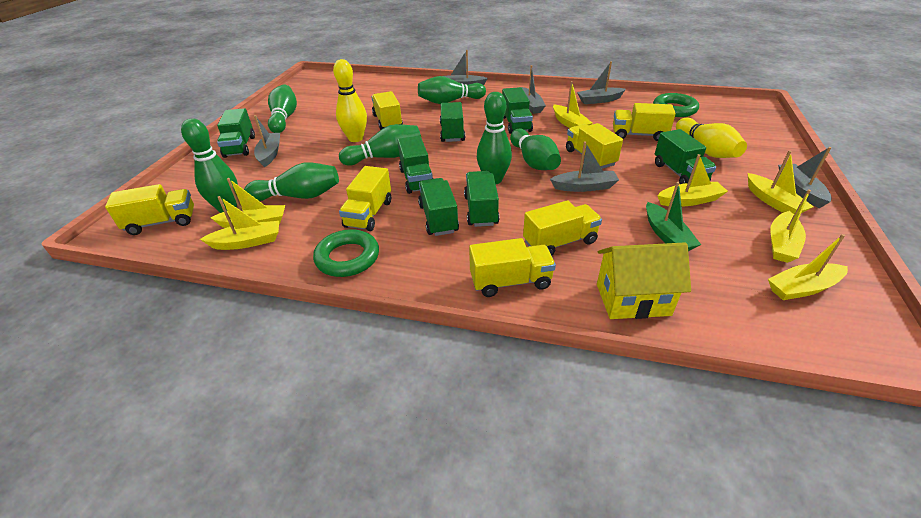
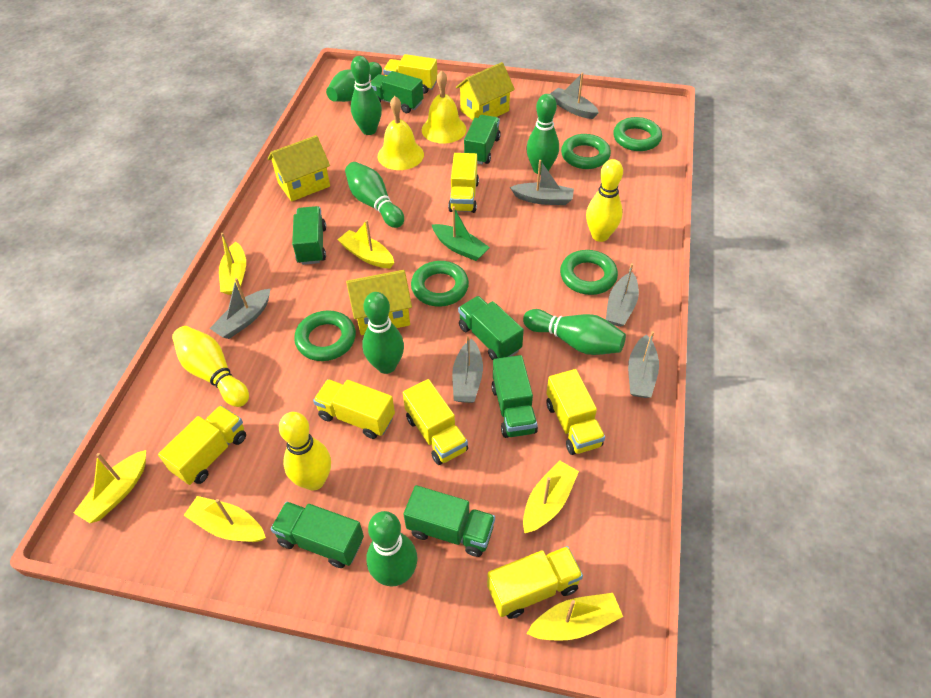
green ring: [313,229,379,277] [653,93,699,117] = 2 -> [294,310,356,361] [411,261,469,307] [560,250,618,295] [561,134,611,169] [613,117,662,151] = 5
yellow bell: none = 0 -> [378,96,424,170] [422,70,466,144] = 2
yellow boat: [200,196,279,250] [210,178,285,228] [553,81,592,128] [657,154,728,206] [748,150,814,214] [768,234,848,300] [770,190,811,263] = 7 -> [74,450,146,523] [183,496,266,542] [219,233,246,295] [338,220,394,268] [523,460,579,533] [526,593,623,641] = 6
yellow bowling pin: [333,59,367,142] [676,118,747,158] = 2 -> [172,326,249,407] [279,412,331,491] [586,159,623,242] = 3
yellow house: [597,242,691,319] = 1 -> [268,135,330,202] [346,270,412,335] [456,62,515,120] = 3

